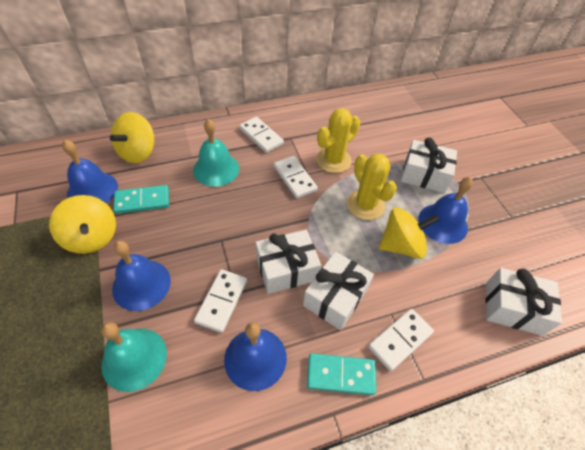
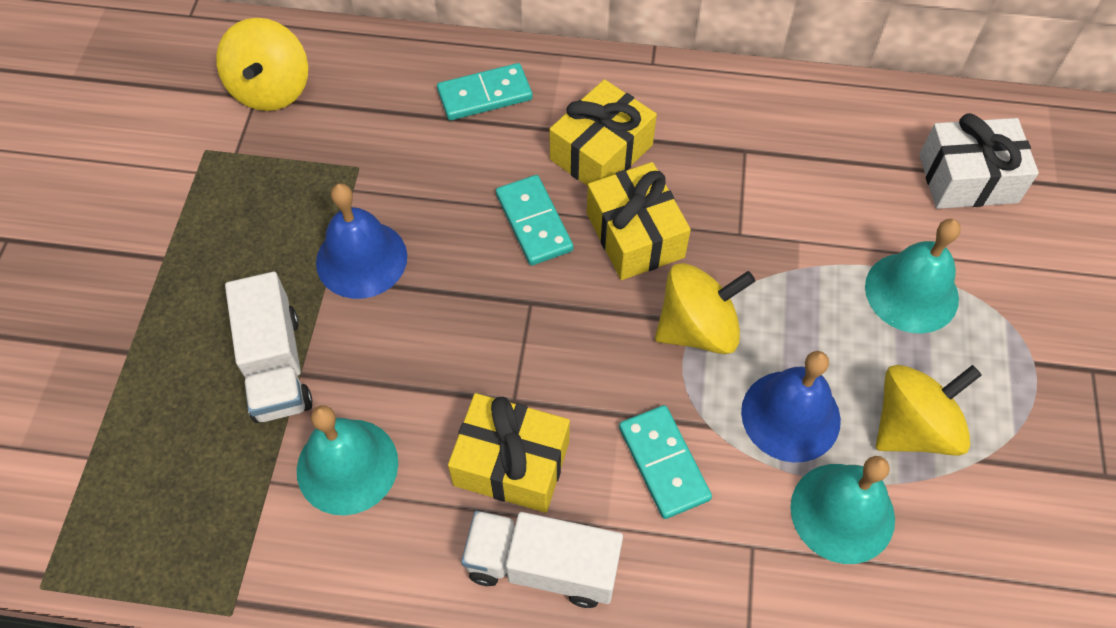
blue bell: [62,140,118,204] [112,241,171,311] [224,322,287,391] [419,177,473,244] = 4 -> [316,183,407,299] [741,351,841,463] = 2
turquoise bell: [101,322,167,392] [193,119,239,187] = 2 -> [297,405,398,516] [790,456,895,564] [865,219,961,333] = 3
turquoise domino: [113,185,169,214] [307,353,376,395] = 2 -> [437,63,533,120] [496,175,573,266] [619,405,712,519] = 3
white domino: [194,269,247,333] [239,117,284,153] [274,156,318,199] [368,309,434,371] = 4 -> none = 0
white gift: [256,230,321,294] [303,251,374,330] [401,138,457,193] [486,268,562,336] = 4 -> [919,113,1039,209] = 1
white truck: none = 0 -> [225,272,313,423] [461,511,623,608] = 2
yellow cactus: [316,108,360,173] [347,154,397,220] = 2 -> none = 0
yellow gift: none = 0 -> [448,393,570,513] [550,79,657,186] [587,162,691,280] = 3

